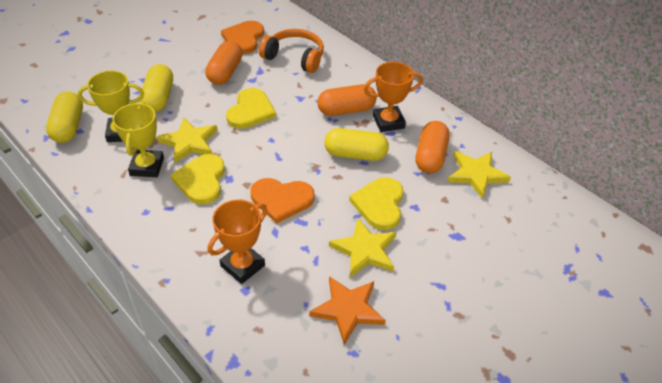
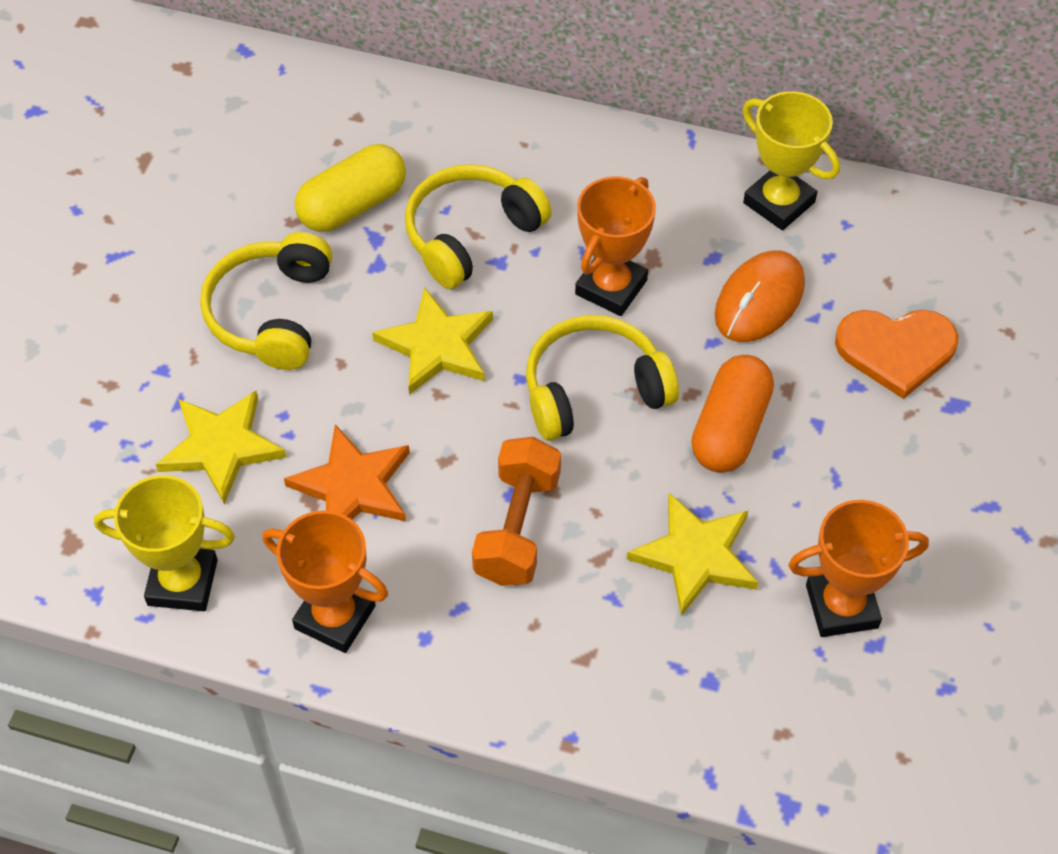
orange capsule: [205,41,242,85] [317,84,377,116] [415,121,449,173] = 3 -> [691,355,774,473] = 1
orange dumbbell: none = 0 -> [472,437,561,586] = 1
orange headphones: [259,29,324,73] = 1 -> none = 0
orange heart: [221,21,264,54] [250,178,314,223] = 2 -> [835,310,959,399] = 1
orange mouse: none = 0 -> [715,250,805,342] = 1
orange trophy: [208,200,267,284] [364,62,423,132] = 2 -> [262,511,388,653] [575,176,656,316] [788,500,929,637] = 3
yellow capsule: [46,91,83,143] [140,64,173,112] [324,128,389,161] = 3 -> [295,144,406,232] = 1
yellow headphones: none = 0 -> [200,232,332,370] [405,164,552,289] [526,315,679,441] = 3
yellow heart: [171,154,225,204] [226,88,276,129] [349,177,403,230] = 3 -> none = 0

